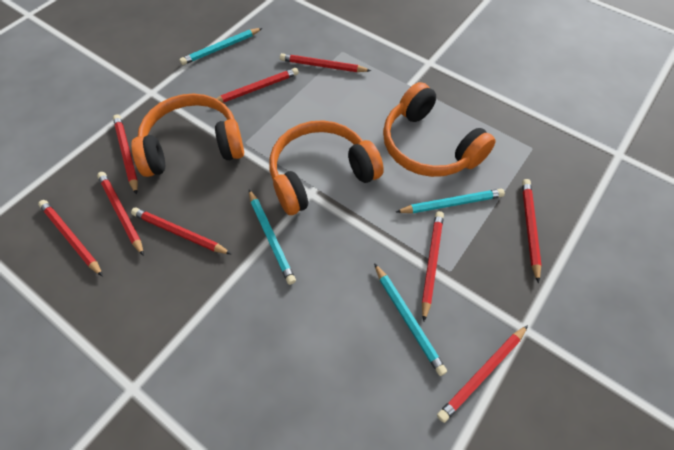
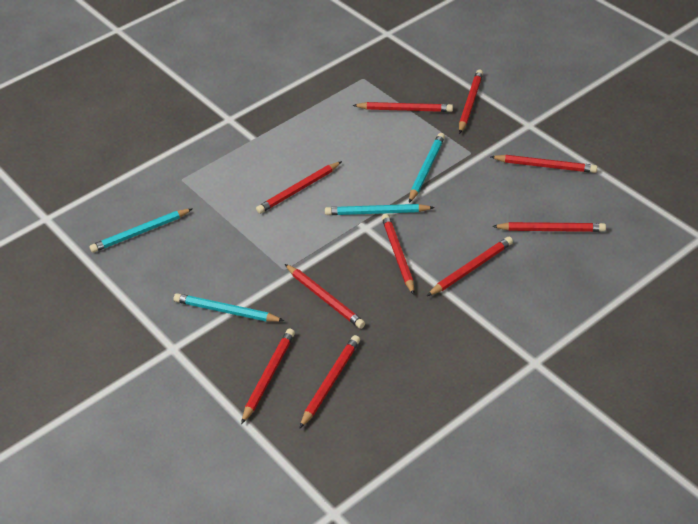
orange headphones: [131,94,244,177] [270,120,384,215] [383,82,496,177] = 3 -> none = 0
red pencil: [38,200,103,276] [97,172,144,256] [113,114,138,195] [131,207,231,254] [216,68,299,103] [280,53,371,72] [422,211,444,322] [437,325,528,423] [522,179,542,283] = 9 -> [241,328,295,424] [256,161,342,214] [285,264,365,329] [299,335,360,429] [352,102,453,112] [381,214,414,295] [427,237,513,296] [459,69,483,134] [491,155,597,173] [492,222,606,232] = 10

